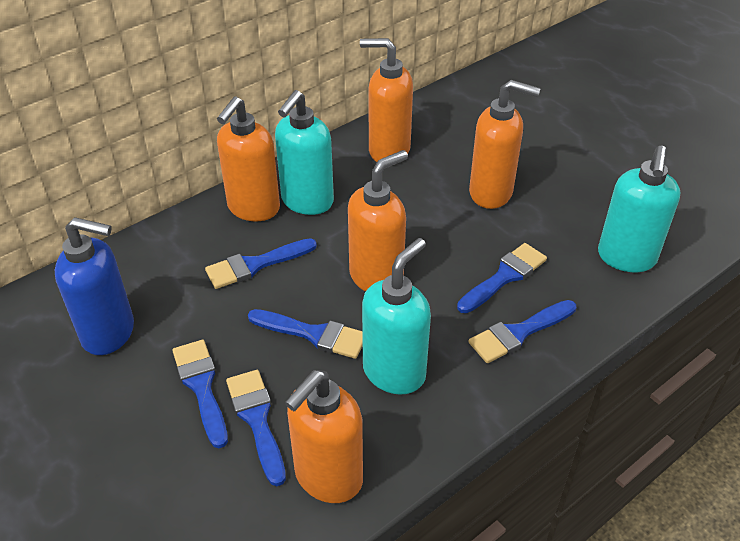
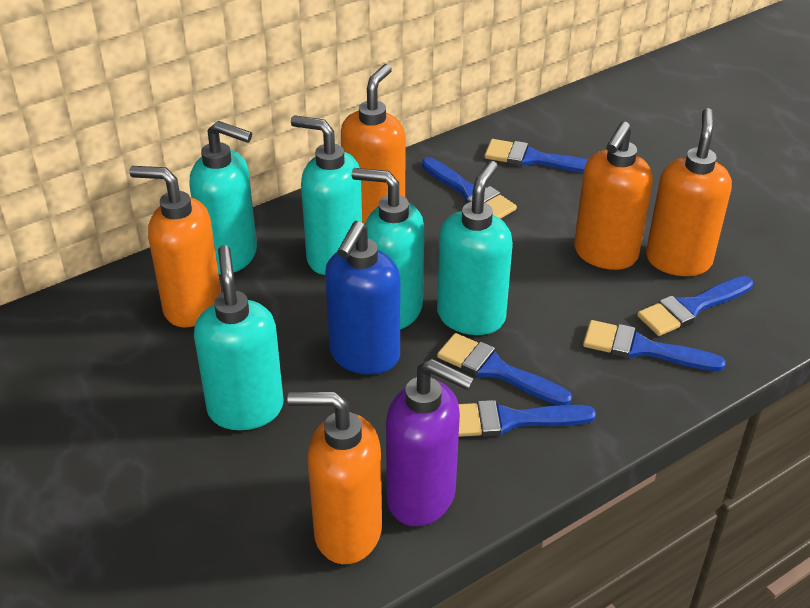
purple soap dispenser: none = 0 -> [386,359,474,526] = 1
turquoise soap dispenser: [275,90,334,215] [362,238,431,395] [598,146,680,272] = 3 -> [190,121,257,274] [194,245,283,430] [291,115,362,275] [352,168,424,329] [437,161,513,335] = 5

